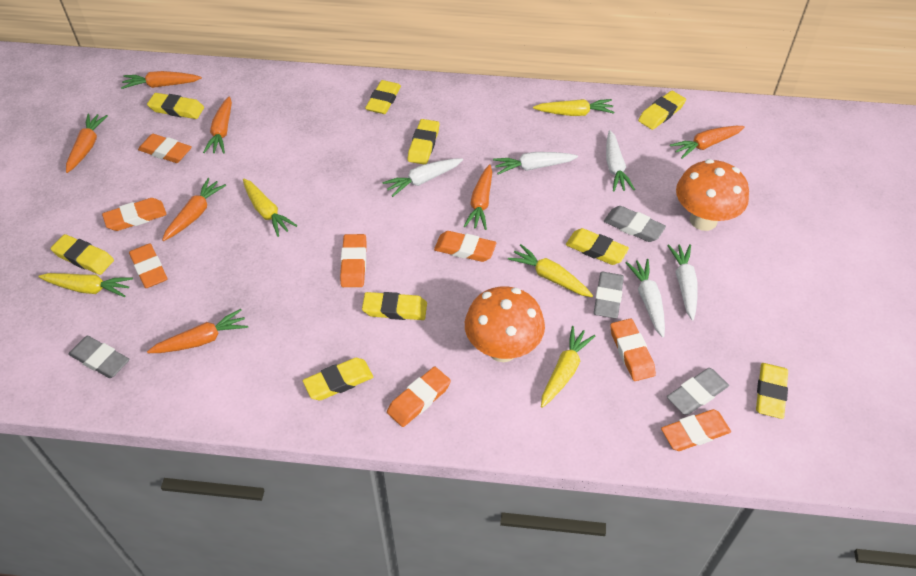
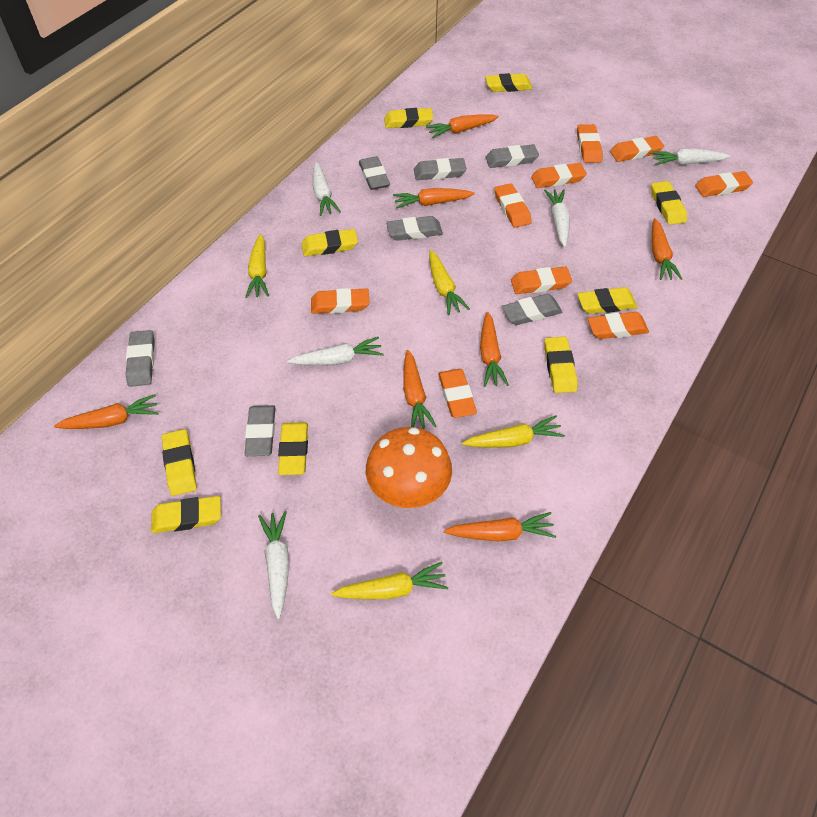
grey eraser: [68,336,129,378] [594,272,624,319] [604,206,666,242] [667,368,729,415] = 4 -> [126,330,155,387] [245,405,275,456] [359,156,390,190] [386,216,443,241] [414,158,467,180] [486,144,539,168] [502,294,562,325] = 7
orange eraser: [102,198,167,231] [129,244,167,288] [138,134,191,163] [340,234,367,287] [387,367,451,427] [434,231,496,262] [610,319,656,381] [661,409,731,451] = 8 -> [311,288,370,314] [438,369,477,418] [494,183,532,228] [511,267,572,294] [531,163,587,188] [577,124,603,163] [588,312,649,339] [610,136,664,162] [695,171,753,197] = 9
orange mushroom: [465,286,545,362] [676,159,749,231] = 2 -> [366,427,452,508] = 1
yellow carrot: [38,273,133,297] [243,179,298,237] [508,244,593,297] [533,99,615,116] [541,326,596,408] = 5 -> [245,234,269,298] [331,562,448,599] [429,250,470,315] [462,415,565,448] = 4

